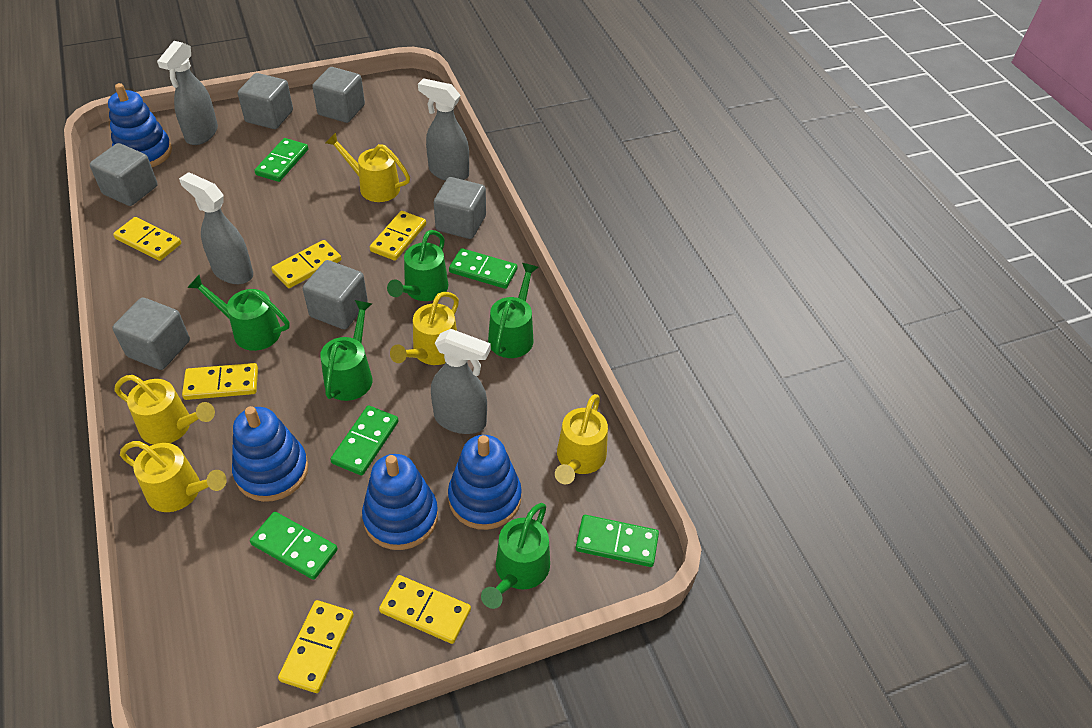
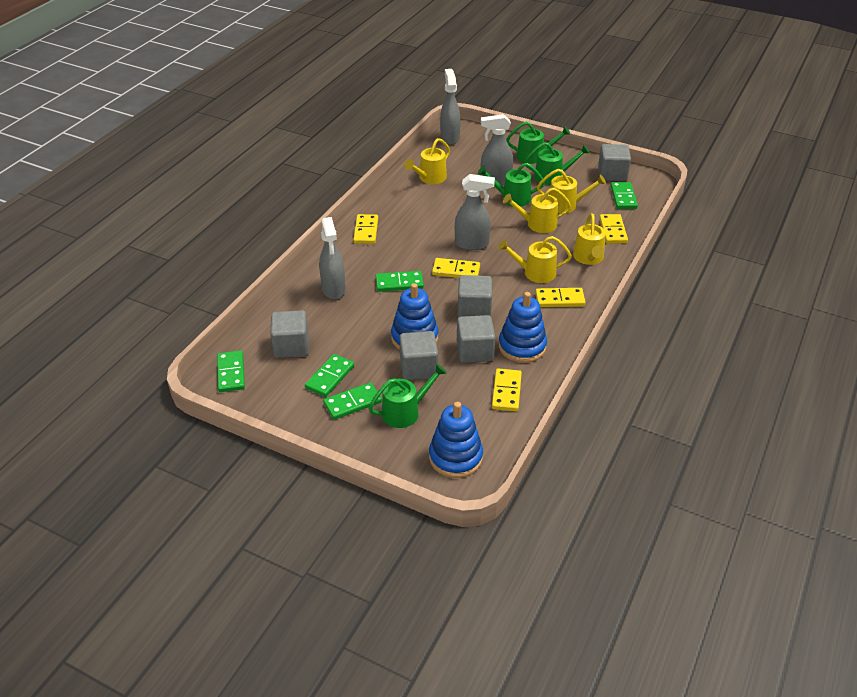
blue stacking toy: [108,83,172,167] [232,406,308,502] [362,454,438,550] [448,435,522,530] = 4 -> [391,283,438,350] [429,402,483,478] [499,292,547,363] = 3
green watering can: [187,275,289,351] [320,300,372,401] [387,230,448,301] [481,503,550,609] [488,263,539,358] = 5 -> [368,364,447,428] [478,163,545,207] [506,122,570,164] [524,142,590,185] = 4
grey cube: [90,143,158,206] [112,297,190,370] [238,73,293,129] [303,260,368,329] [312,67,365,123] [434,177,486,239] = 6 -> [271,310,309,358] [399,331,438,380] [457,315,495,363] [458,275,492,317] [598,144,631,181] = 5
yellow domino: [113,217,181,261] [182,363,258,400] [271,240,341,288] [278,600,354,693] [370,211,426,261] [379,575,471,644] = 6 -> [353,214,378,244] [432,258,480,278] [492,368,522,411] [535,288,586,307] [599,214,628,244] = 5

